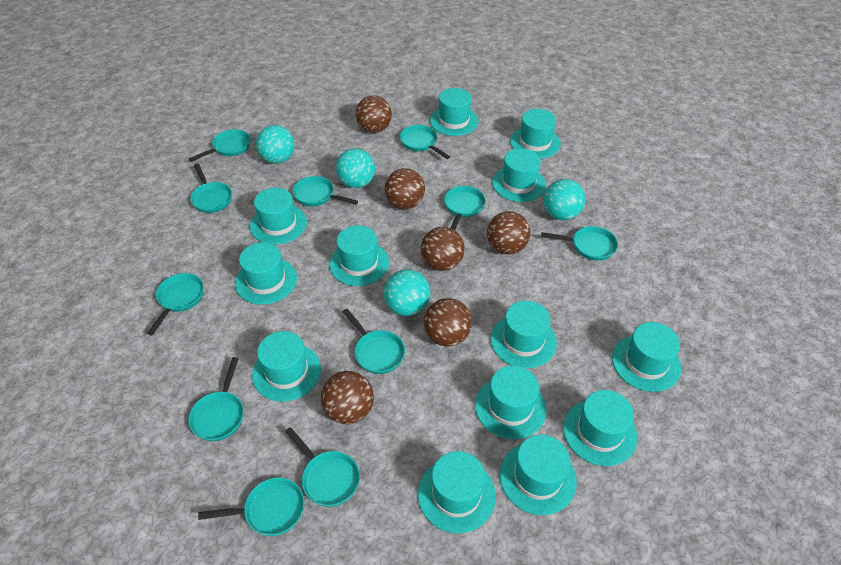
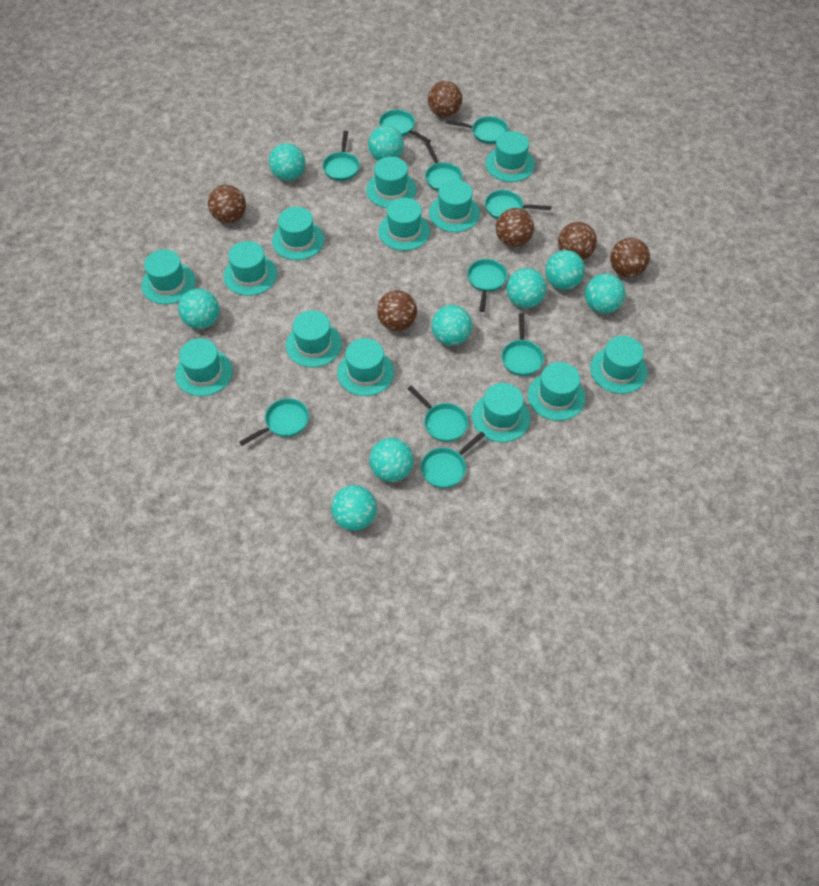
turquoise ball: [256,125,295,164] [336,148,375,188] [384,269,430,316] [543,179,585,220] = 4 -> [178,289,219,329] [269,143,305,181] [331,485,377,531] [368,125,404,161] [369,438,414,482] [431,305,472,346] [506,268,547,308] [545,250,585,290] [585,273,626,314] = 9
turquoise pan: [147,273,204,336] [188,357,244,441] [189,129,251,162] [190,164,232,213] [198,477,304,536] [285,427,360,507] [293,176,358,206] [342,309,405,374] [400,125,450,159] [444,186,486,230] [541,226,618,261] = 11 -> [239,398,309,446] [322,131,360,181] [379,110,431,143] [407,386,468,442] [421,432,485,488] [425,143,463,191] [446,116,508,144] [467,259,507,312] [485,190,551,219] [501,313,544,376] = 10

